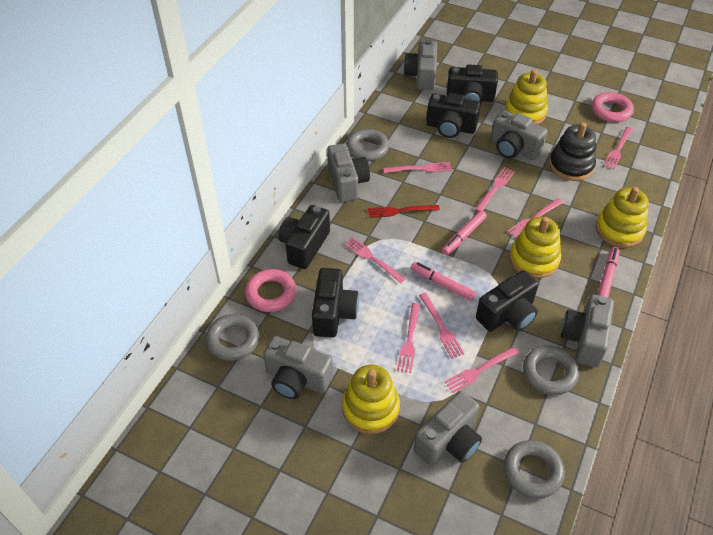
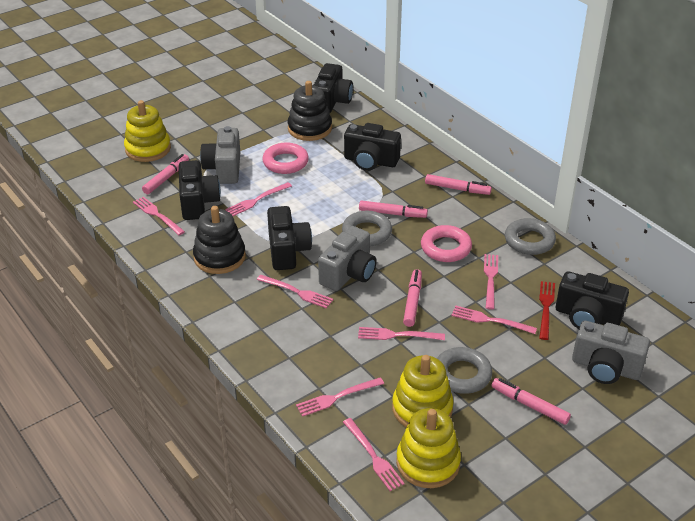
black stacking toy: [549,122,596,181] = 1 -> [193,206,246,274] [288,81,332,141] = 2
grey camera: [263,336,333,399] [327,143,370,202] [403,39,437,90] [414,391,482,466] [491,110,547,160] [561,294,614,367] = 6 -> [200,126,240,184] [318,226,377,291] [572,321,650,384] = 3
grey ring: [206,314,260,361] [346,129,389,161] [503,440,565,499] [523,345,579,395] = 4 -> [342,210,392,246] [437,347,492,394] [505,218,556,255] = 3
pink marker: [411,262,476,301] [442,210,487,255] [597,246,620,298] = 3 -> [142,154,189,194] [359,201,428,218] [403,269,422,327] [425,174,492,195] [491,378,571,425] = 5
yellow stacking toy: [342,365,400,434] [505,69,548,125] [510,217,561,278] [596,187,649,248] = 4 -> [124,100,171,162] [392,355,454,427] [396,408,461,488] = 3

